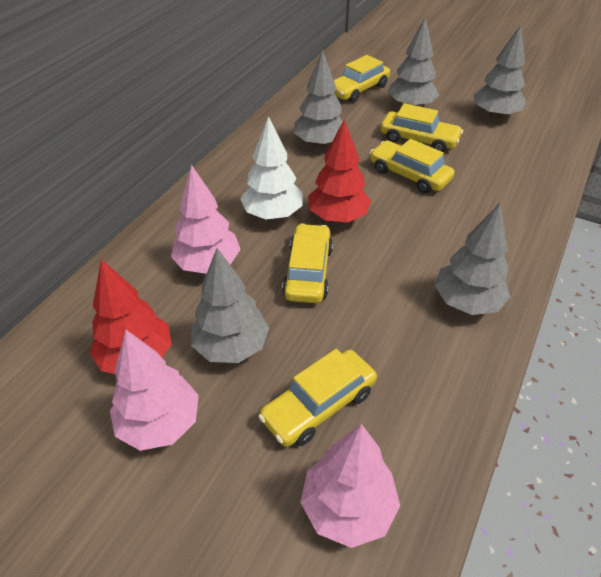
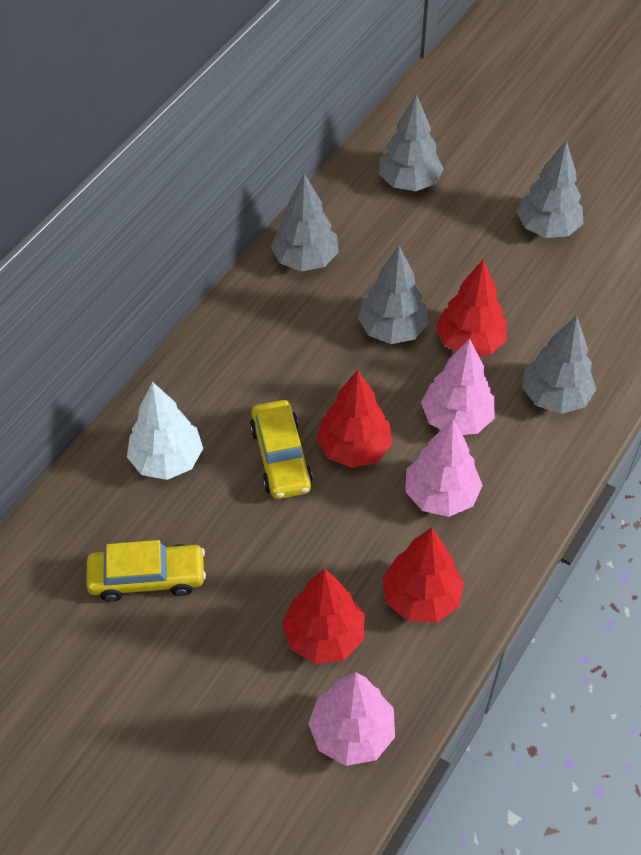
red tree: [90,259,172,374] [308,119,371,222] = 2 -> [282,569,364,664] [317,370,393,468] [382,528,464,623] [436,259,507,356] = 4
yellow car: [258,349,377,447] [282,223,333,303] [334,55,390,103] [369,139,455,193] [380,103,463,152] = 5 -> [86,540,206,602] [250,400,313,499] = 2

